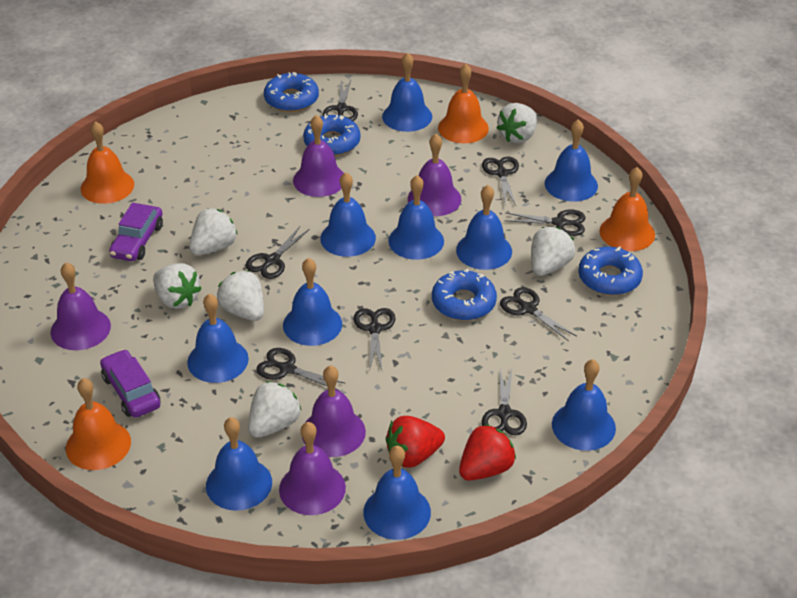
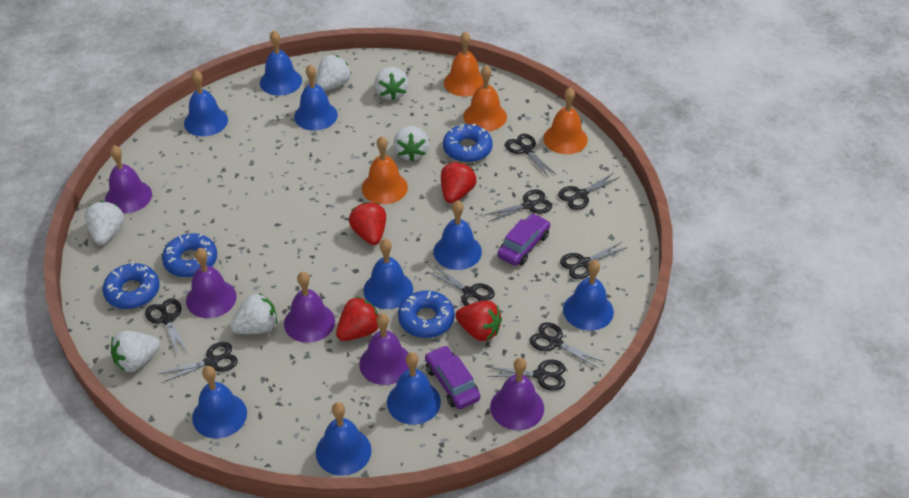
black scissors: [245,227,309,279] [256,348,346,391] [323,80,358,121] [354,308,396,370] [482,156,519,206] [482,368,527,435] [500,287,577,341] [504,210,586,236] = 8 -> [145,298,188,356] [159,342,238,383] [428,265,495,306] [485,189,552,222] [487,360,565,391] [505,134,556,176] [529,322,604,369] [558,173,620,210] [560,242,628,279] = 9
blue bell: [187,294,249,383] [206,417,272,511] [283,258,342,346] [320,172,376,257] [363,446,431,540] [382,52,432,132] [388,175,444,260] [456,185,512,270] [545,119,598,202] [552,359,616,451] = 10 -> [184,70,228,136] [192,366,247,439] [260,31,302,96] [294,65,338,131] [316,402,372,476] [363,239,413,309] [387,352,441,425] [434,201,482,270] [563,260,614,331] = 9
red strawberry: [386,416,445,468] [459,424,516,481] = 2 -> [336,297,379,341] [349,202,386,245] [441,162,477,203] [455,300,502,341] = 4

